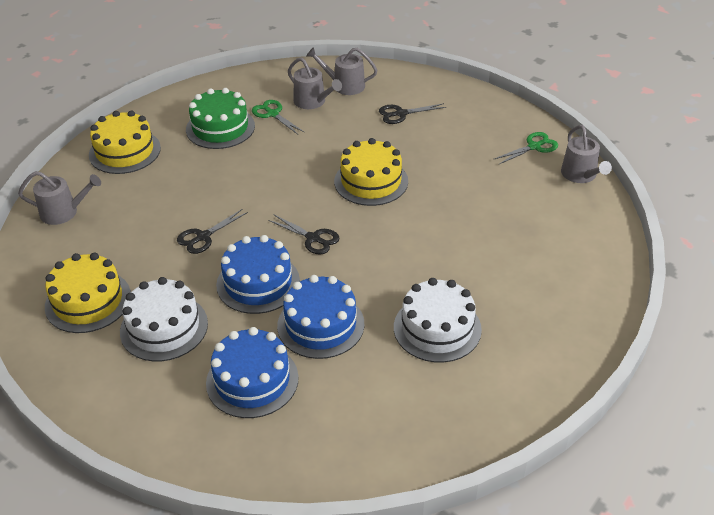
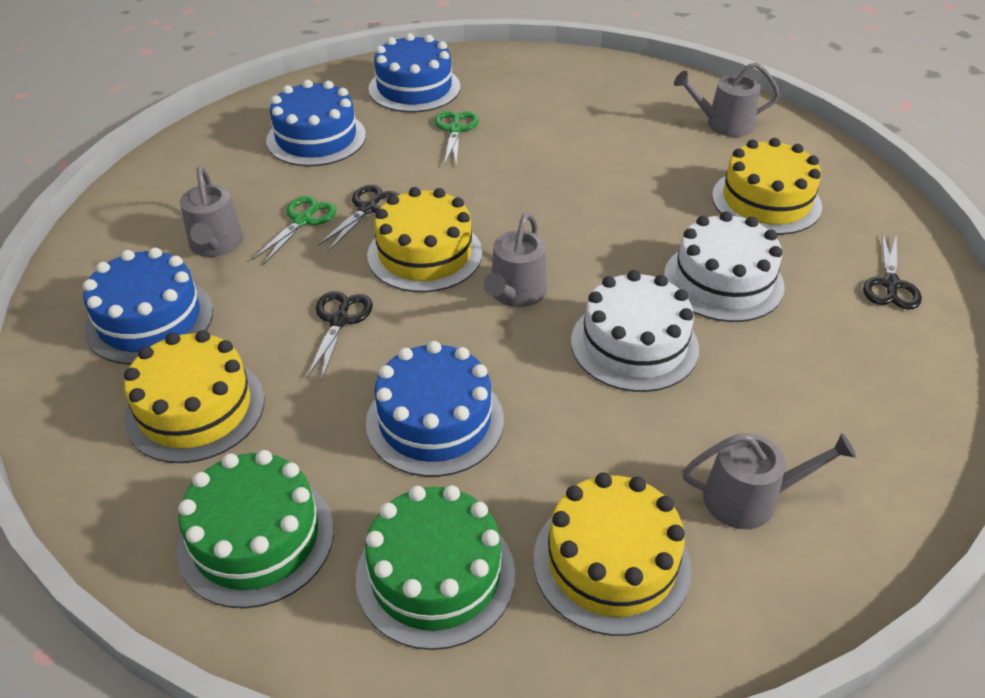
blue cake: [206,327,299,418] [216,235,300,314] [277,275,364,359] = 3 -> [83,248,213,365] [266,80,366,166] [366,341,504,477] [368,33,460,112] = 4
green cake: [186,88,255,149] = 1 -> [176,450,334,608] [356,485,515,650] = 2
yellow cake: [45,253,131,333] [89,111,161,174] [334,138,408,206] = 3 -> [124,330,265,463] [367,187,482,292] [533,473,692,636] [712,138,822,235] = 4

